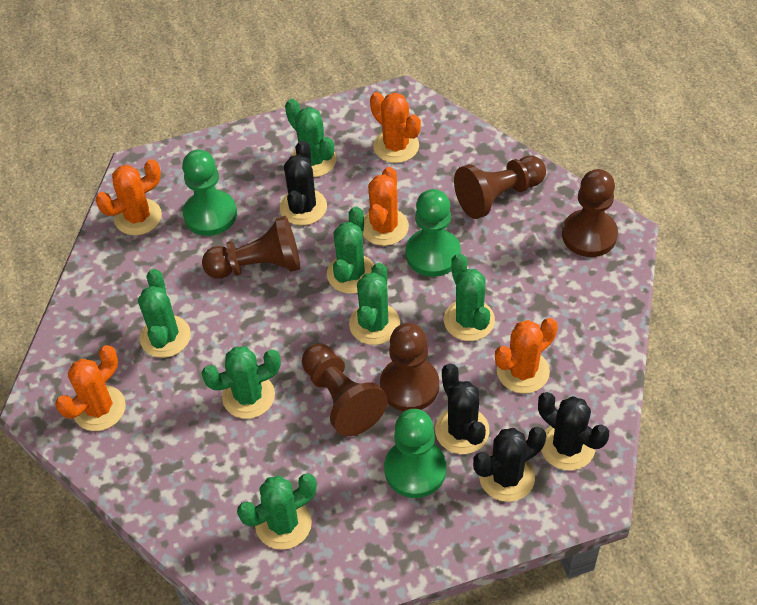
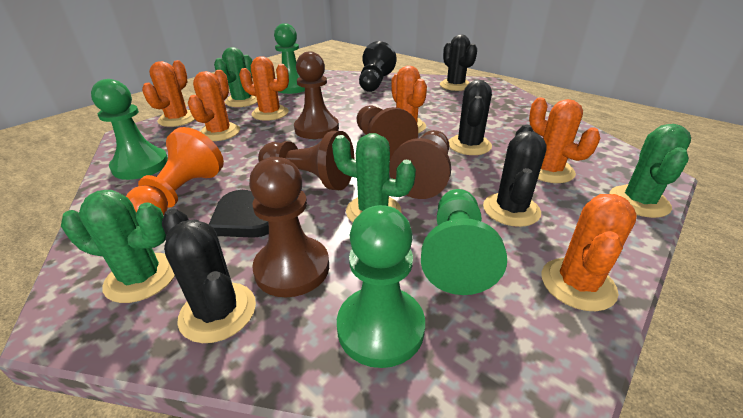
black heart: none = 0 -> [209,190,269,238] = 1
black pawn: none = 0 -> [359,41,397,92] = 1
green cactus: [138,269,191,358] [201,346,281,419] [237,473,316,550] [285,99,336,177] [327,206,374,294] [349,263,400,345] [444,253,495,341] = 7 -> [61,190,175,303] [214,47,257,107] [332,133,416,222] [610,124,691,218] = 4
green pawn: [182,149,237,236] [384,409,446,498] [406,189,461,277] = 3 -> [91,79,168,180] [274,23,305,94] [337,205,425,368] [421,189,507,295] = 4
orange cactus: [55,345,126,431] [95,159,162,235] [363,167,409,246] [370,92,421,163] [495,318,558,393] = 5 -> [142,60,195,127] [188,70,240,141] [239,56,289,121] [391,66,427,133] [529,97,600,183] [542,194,637,311] = 6
orange pawn: none = 0 -> [126,127,224,216] = 1

